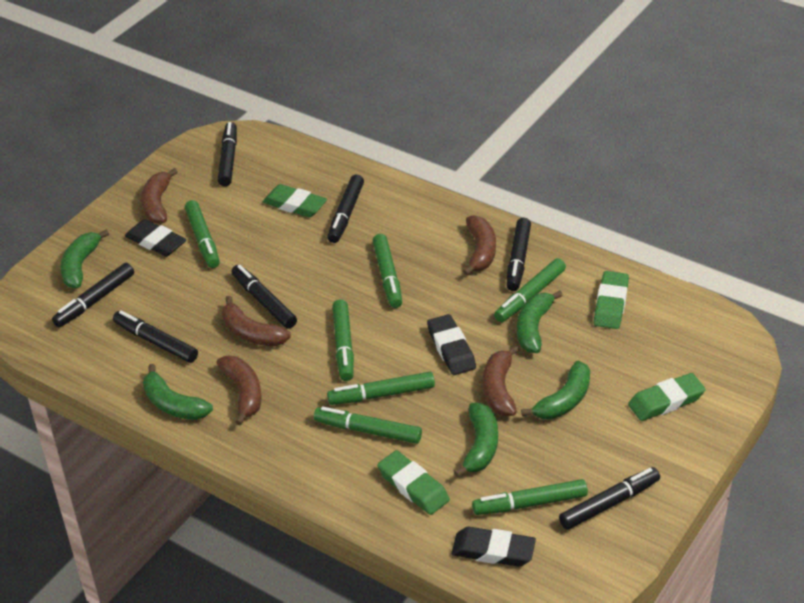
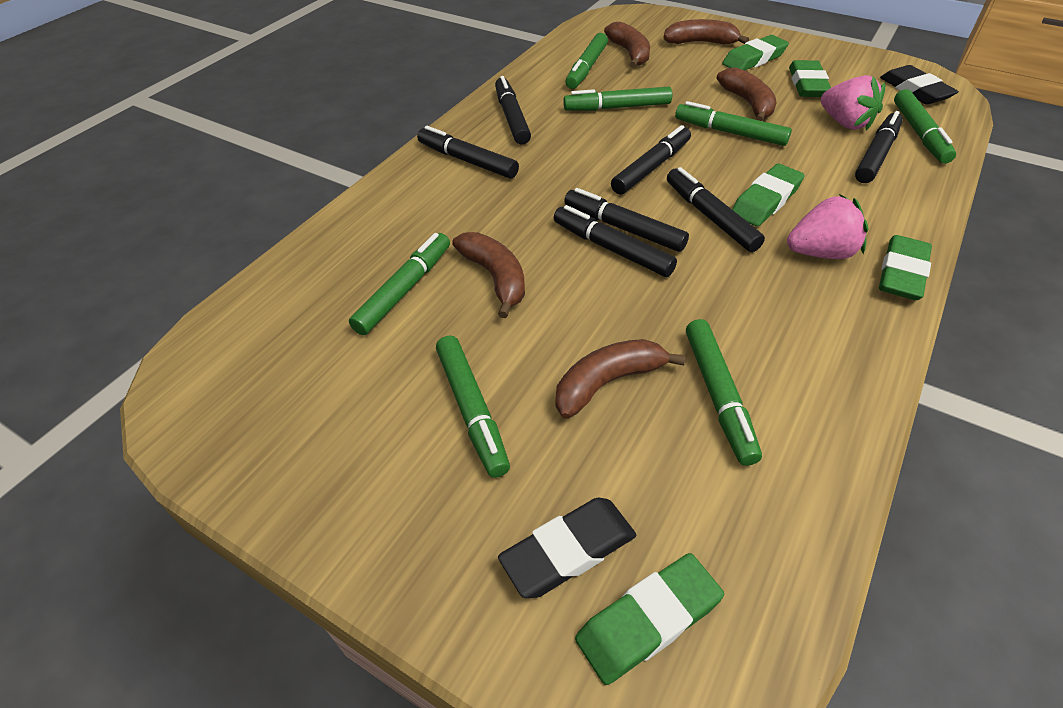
black eraser: [125,219,186,257] [427,314,476,375] [451,527,536,567] = 3 -> [498,497,636,598] [880,65,959,105] = 2
green banana: [61,229,109,288] [143,364,213,420] [454,403,498,478] [517,291,563,353] [521,361,590,420] = 5 -> none = 0
green eraser: [263,184,327,217] [377,450,450,515] [594,271,629,329] [628,373,706,421] = 4 -> [575,553,724,685] [722,35,789,71] [732,164,805,226] [789,60,831,97] [879,235,932,300] = 5
pink strawberry: none = 0 -> [787,194,868,259] [821,75,885,131] = 2

